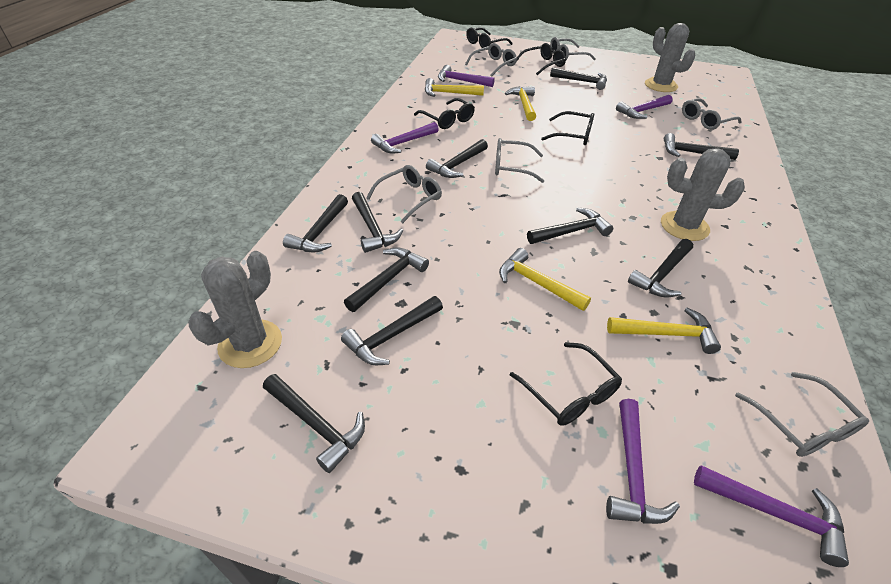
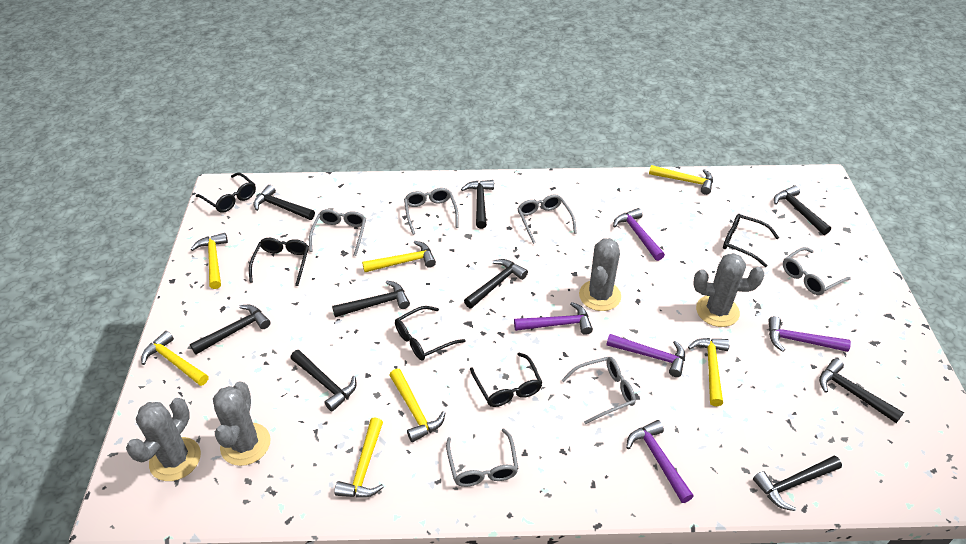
black hammer: [263,374,365,473] [283,194,348,252] [341,296,443,365] [344,247,429,312] [352,192,403,253] [426,139,488,178] [527,208,613,244] [550,67,607,90] [628,239,693,297] [664,133,739,160] = 10 -> [190,305,271,355] [254,185,315,220] [290,350,357,411] [332,281,410,317] [461,180,494,229] [464,259,528,308] [753,455,842,511] [774,186,831,235] [819,359,904,423] = 9
grey cactus: [188,251,282,368] [645,23,695,92] [661,148,745,241] = 3 -> [126,398,201,481] [213,382,271,466] [579,238,621,311] [693,253,765,327] = 4
yellow hammer: [425,78,484,97] [499,248,591,311] [505,86,536,121] [607,308,721,354] = 4 -> [141,331,209,386] [191,233,228,289] [334,417,384,498] [362,241,436,272] [389,369,445,442] [649,165,713,195] [688,338,730,406] = 7

